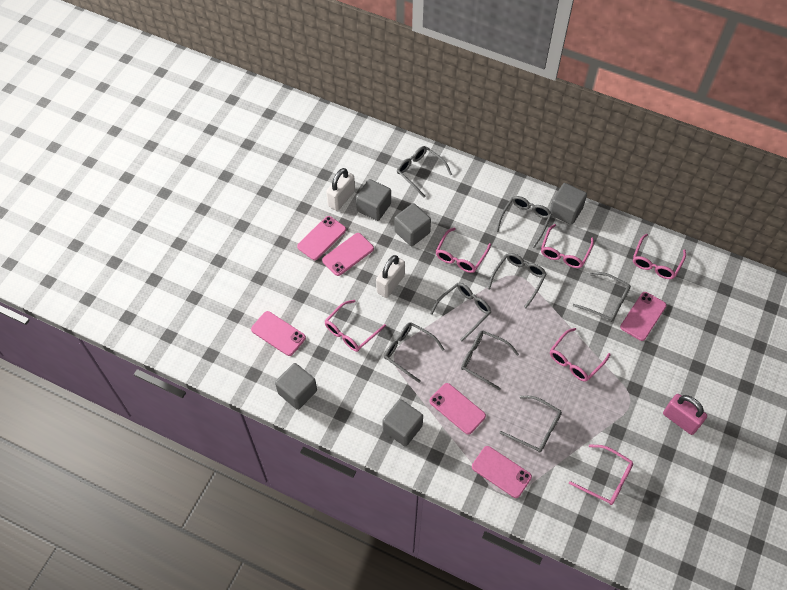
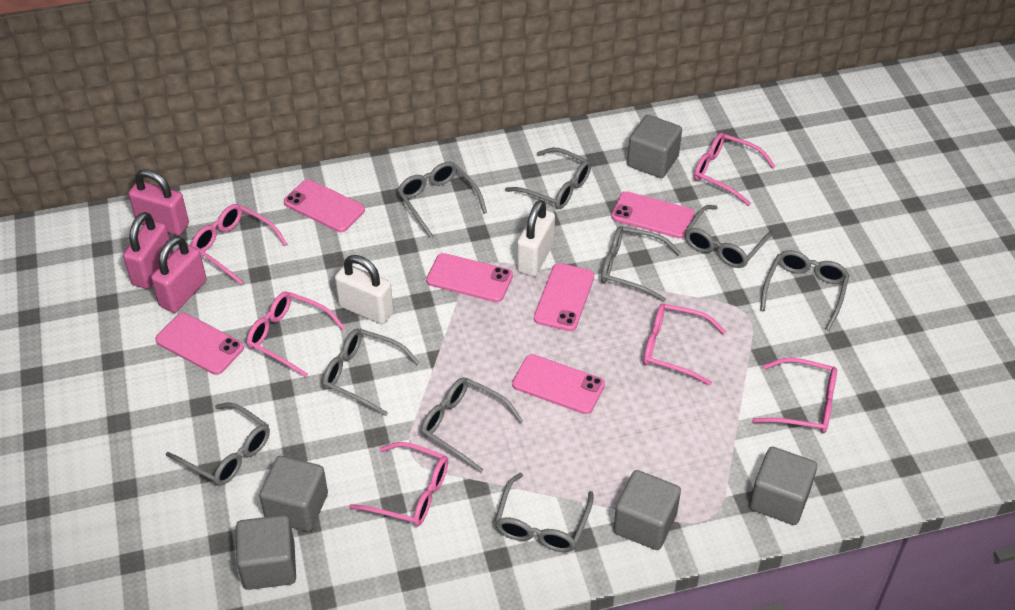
grey glasses: [384,322,445,383] [397,146,452,198] [430,283,491,341] [461,331,519,390] [487,253,547,308] [496,196,552,248] [499,396,562,453] [573,272,631,322] = 8 -> [166,402,270,486] [323,329,420,416] [397,162,487,238] [421,377,523,473] [495,473,593,552] [505,148,591,209] [601,226,681,302] [685,205,773,268] [760,250,849,331] = 9
pink padlock: [663,394,707,435] = 1 -> [123,212,173,289] [128,169,189,235] [151,236,206,313] = 3

